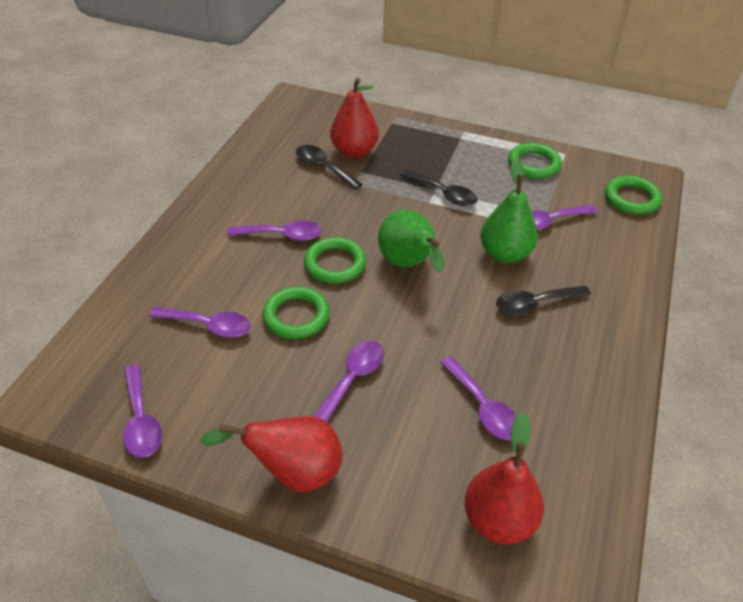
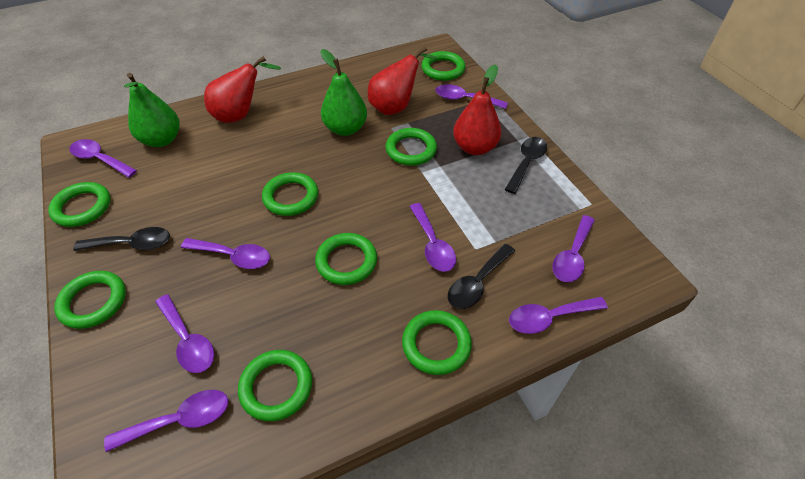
green ring: [262,286,330,339] [304,237,366,284] [508,143,562,179] [605,175,662,215] = 4 -> [48,182,110,227] [54,271,126,329] [238,350,312,421] [262,172,318,216] [315,233,377,285] [386,128,437,166] [402,310,472,375] [421,51,466,81] = 8
purple spoon: [123,365,162,458] [149,307,251,338] [227,220,322,241] [313,341,384,422] [440,356,516,440] [531,205,598,230] = 6 -> [69,139,137,178] [104,390,228,452] [155,294,214,373] [181,238,270,269] [409,203,456,272] [435,84,508,109] [509,297,608,334] [552,215,595,282] = 8

